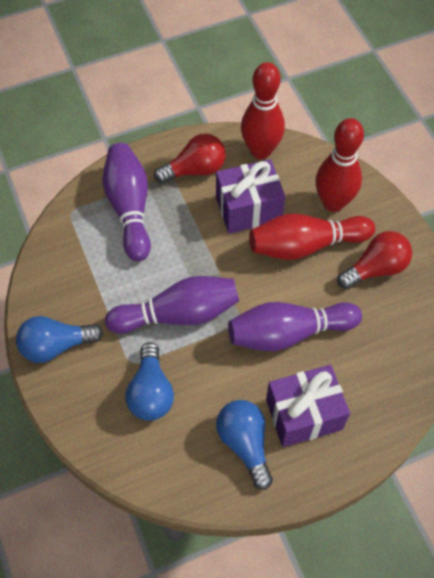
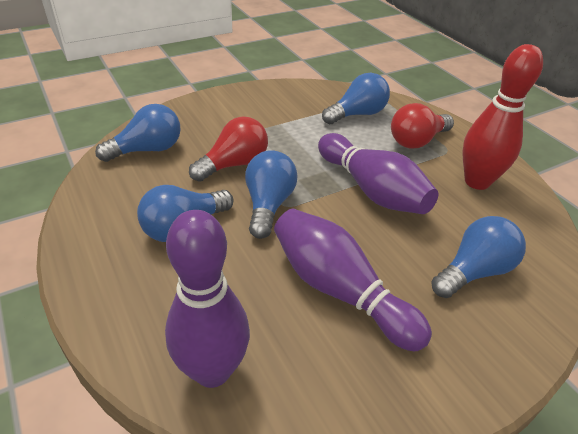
blue light bulb: [16,316,103,363] [126,342,174,421] [216,400,273,490] = 3 -> [95,104,181,162] [137,185,233,242] [245,150,298,239] [322,73,390,124] [431,216,526,298] = 5
purple gift: [216,159,285,234] [266,365,350,447] = 2 -> none = 0
red bowling pin: [241,62,285,159] [249,214,375,260] [316,118,364,212] = 3 -> [462,44,543,190] = 1

